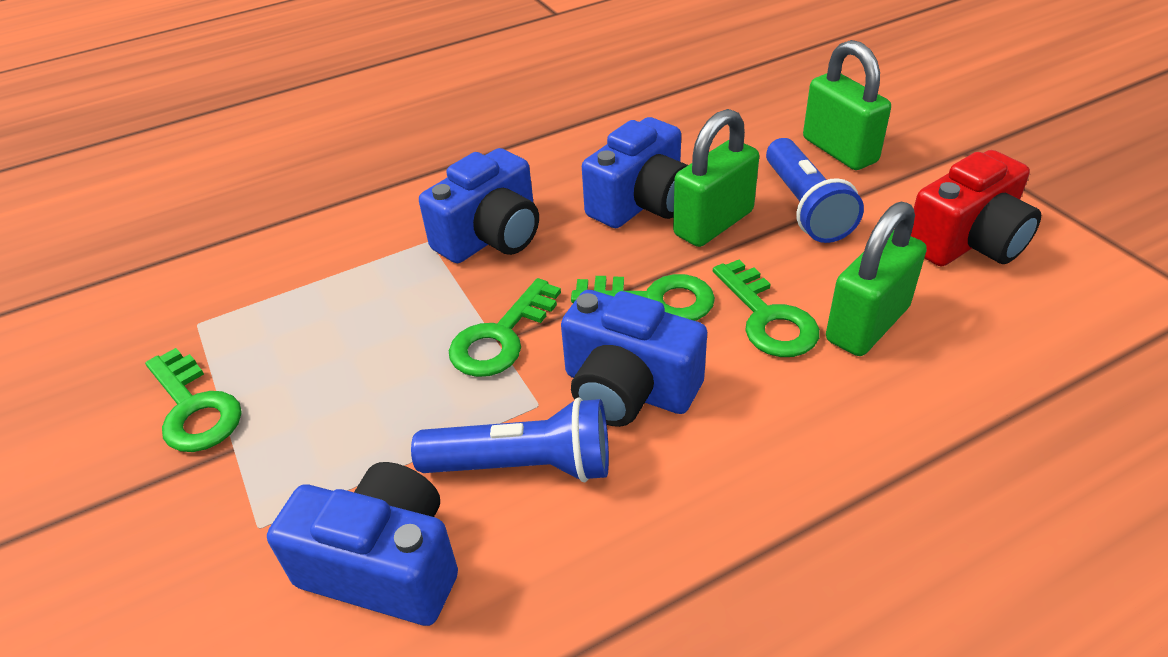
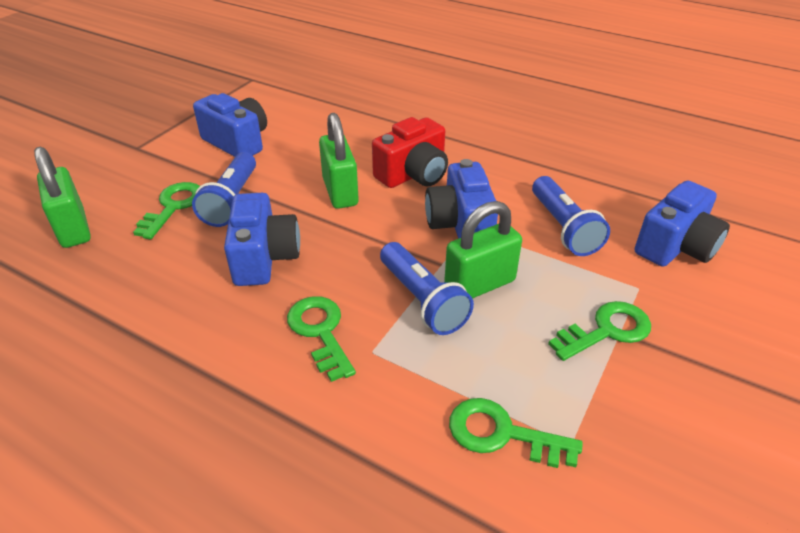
blue flashlight: [411,397,609,482] [766,138,864,243] = 2 -> [192,152,256,227] [380,242,474,335] [532,176,610,256] = 3

